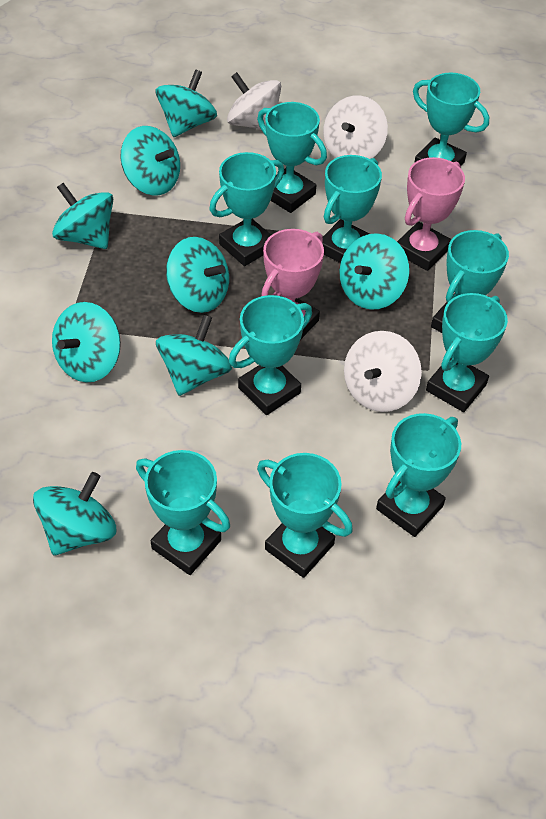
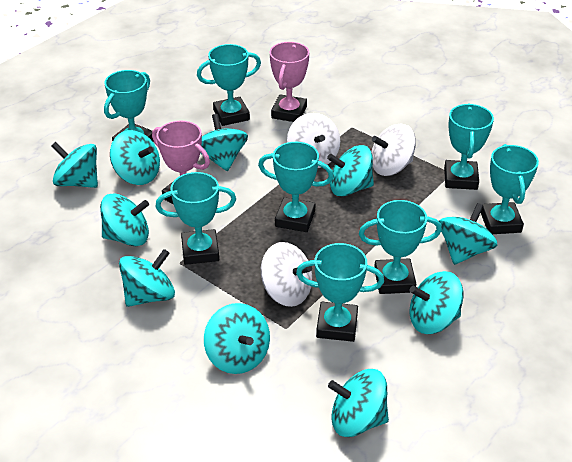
turquoise spinning top: [33,472,116,555] [52,183,113,249] [52,302,121,383] [120,126,180,195] [156,69,217,137] [156,315,232,396] [166,237,229,313] [340,233,409,310] = 8 -> [51,142,98,188] [100,193,149,246] [110,130,160,185] [119,249,175,307] [200,114,248,171] [204,303,270,374] [327,145,374,197] [328,369,389,437] [409,271,463,334] [439,203,497,265] = 10
turquoise trophy: [136,450,230,575] [209,152,284,266] [229,295,312,415] [257,102,327,213] [257,453,353,578] [322,155,382,263] [376,413,461,537] [413,73,489,165] [426,293,508,412] [431,230,509,333] = 10 -> [104,70,153,141] [156,172,236,265] [197,44,261,126] [258,142,334,232] [296,243,384,342] [359,200,442,294] [444,104,494,190] [481,144,539,234] = 8

